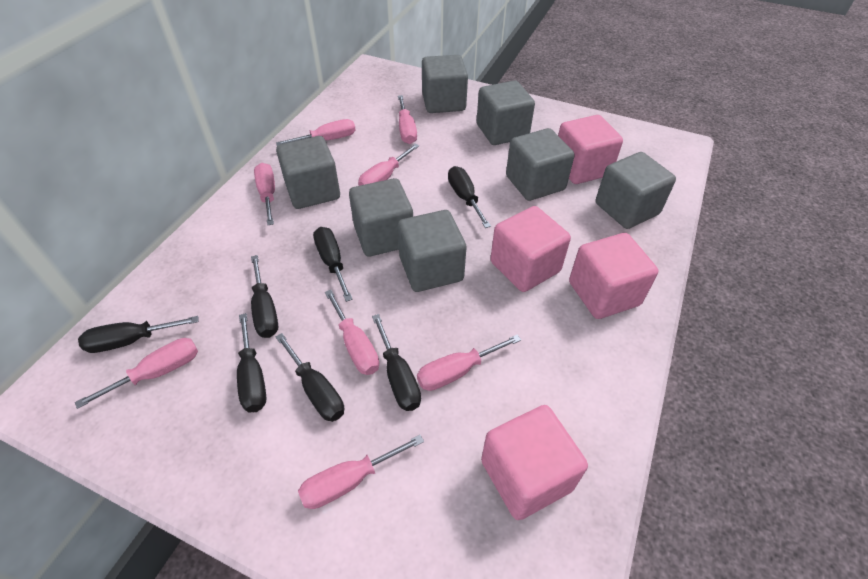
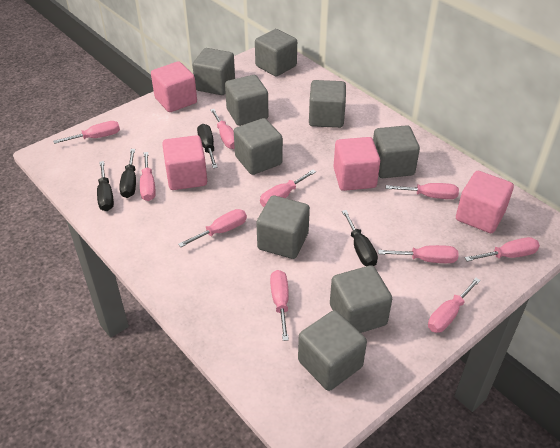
black screwdriver: [78,316,198,353] [237,313,266,412] [251,255,279,338] [276,333,344,422] [313,227,353,302] [372,314,421,411] [448,166,491,228] = 7 -> [97,161,114,211] [119,149,136,198] [197,124,218,168] [342,210,378,266] = 4
grey cube: [276,136,340,209] [349,178,413,257] [397,210,467,292] [422,55,468,113] [477,80,535,145] [506,128,575,201] [596,152,676,229] = 7 -> [193,48,235,95] [225,75,268,126] [234,118,283,175] [255,29,297,77] [256,195,310,259] [298,310,367,391] [309,80,346,128] [330,265,392,333] [373,125,420,178] = 9
pink screwdriver: [75,338,198,409] [254,163,275,225] [276,119,356,146] [298,435,424,509] [325,290,379,375] [358,143,419,186] [398,95,417,144] [417,335,521,391] = 8 -> [53,121,120,144] [140,152,156,201] [178,209,247,247] [210,109,235,149] [260,170,316,207] [270,270,289,341] [378,245,458,263] [386,183,459,199] [428,278,481,333] [465,237,540,261] = 10

